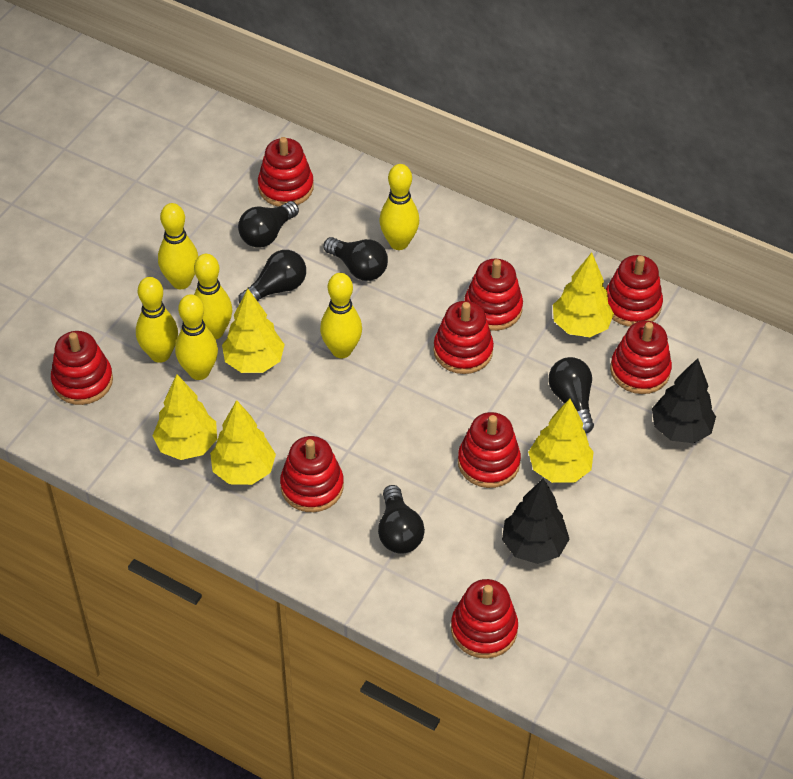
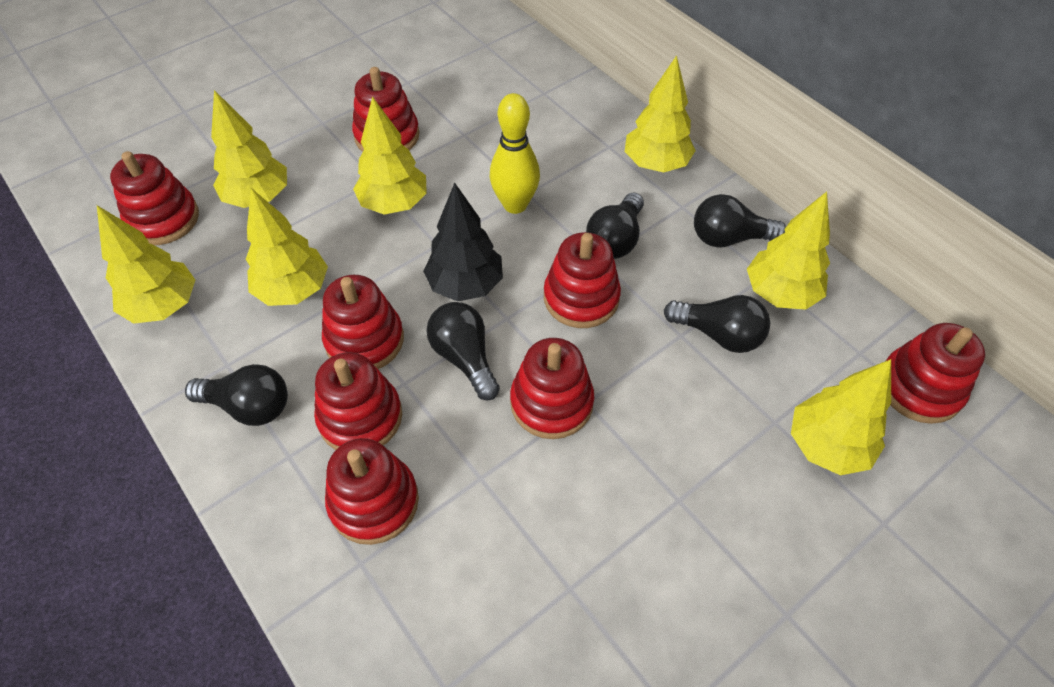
black tree: [502,478,569,564] [652,358,716,443] = 2 -> [423,183,503,302] = 1
red stacking toy: [51,331,113,405] [258,137,314,207] [280,436,344,512] [433,301,494,374] [451,579,518,659] [458,412,521,488] [464,259,523,331] [606,255,663,327] [610,321,672,394] = 9 -> [110,151,199,245] [314,352,402,450] [322,275,404,369] [325,438,419,545] [352,67,420,152] [510,338,594,439] [544,232,621,328] [886,323,985,424] = 8
yellow bowling pin: [136,277,178,363] [158,203,199,289] [175,294,218,380] [194,254,232,339] [320,273,362,358] [379,164,419,250] = 6 -> [490,93,540,214] = 1
yellow tree: [152,374,217,460] [210,400,276,485] [222,289,285,373] [528,399,594,483] [553,253,614,337] = 5 -> [97,205,195,324] [211,90,287,208] [246,188,328,306] [353,96,427,215] [625,55,696,172] [747,192,830,310] [791,359,891,475] = 7

